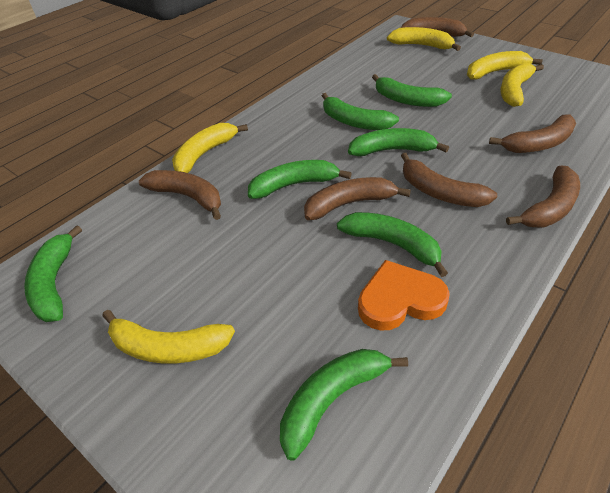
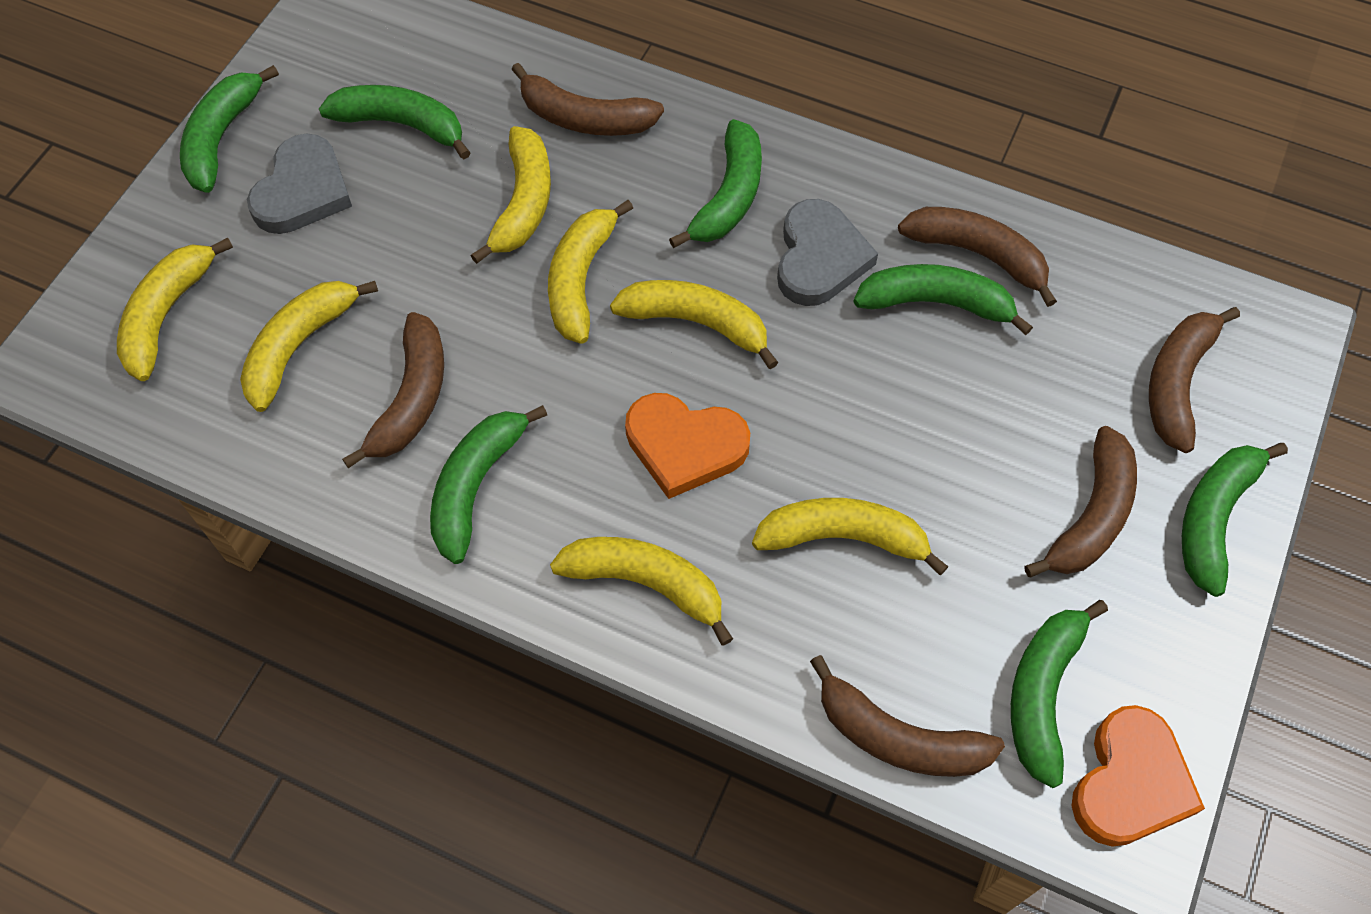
grey heart: none = 0 -> [247,133,352,234] [777,199,878,306] = 2
orange heart: [358,260,450,331] = 1 -> [625,393,750,499] [1072,705,1205,847] = 2
yellow banana: [102,310,235,363] [172,123,248,173] [387,27,461,51] [467,51,543,80] [501,63,544,107] = 5 -> [117,237,233,381] [240,281,378,412] [470,126,551,264] [548,200,633,344] [550,537,733,645] [610,280,779,369] [752,498,948,575] = 7

